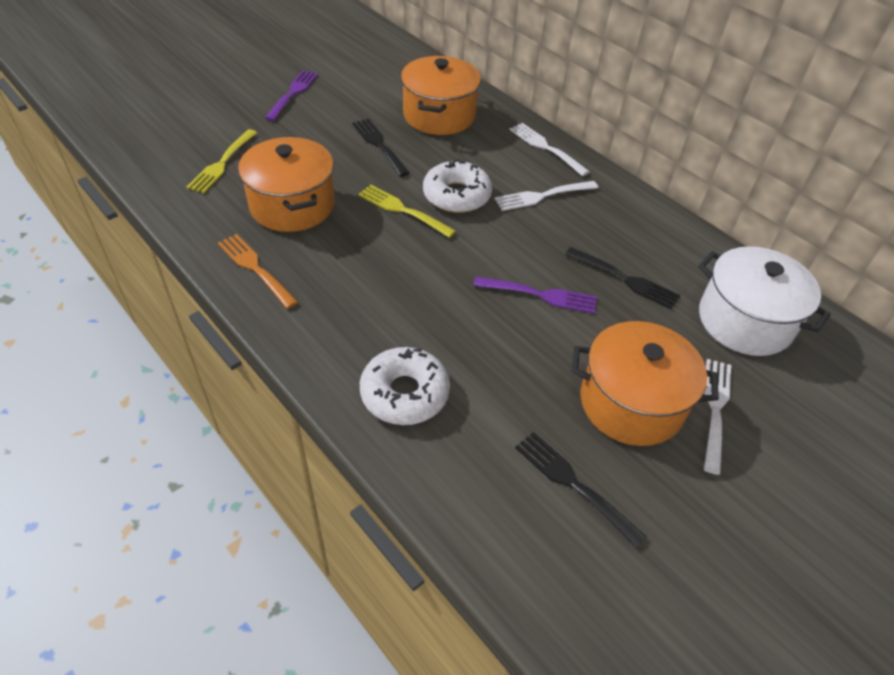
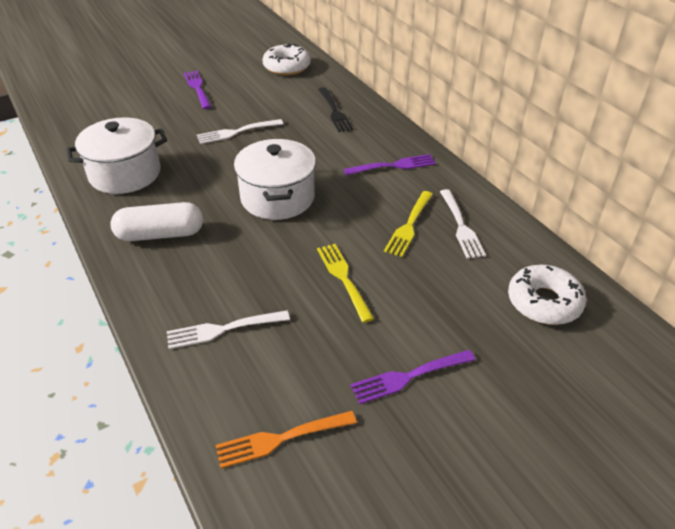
black fork: [352,119,410,177] [515,432,647,548] [565,247,680,309] = 3 -> [318,87,354,132] = 1
orange pot: [238,137,335,232] [401,56,481,135] [571,321,719,446] = 3 -> none = 0
purple fork: [265,70,318,121] [473,276,597,314] = 2 -> [184,71,211,109] [344,154,436,175] [350,350,475,404] = 3
white capsule: none = 0 -> [110,202,203,241] = 1
white pot: [698,246,831,356] = 1 -> [66,117,167,194] [234,139,316,220] = 2

